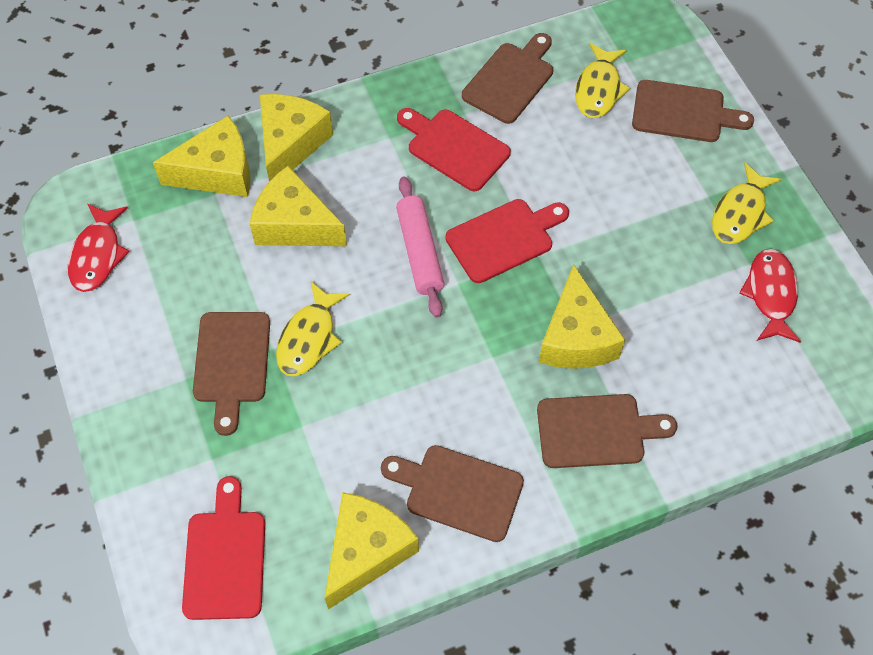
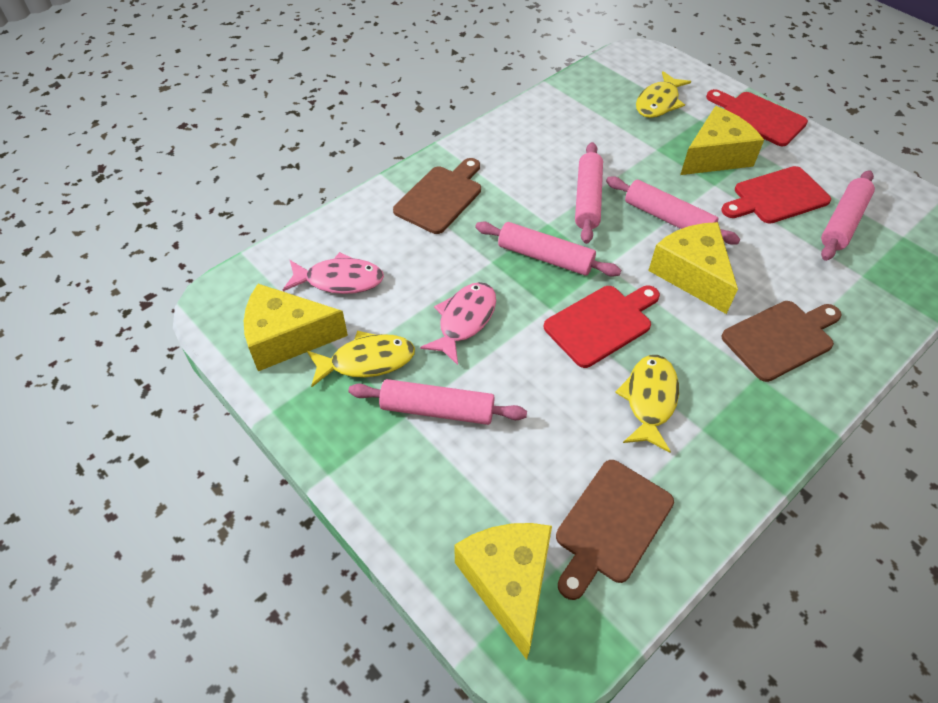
brown cutting board: [193,312,270,436] [381,445,524,542] [462,33,553,124] [537,394,677,468] [632,80,754,142] = 5 -> [393,158,481,234] [556,460,674,600] [722,301,842,382] = 3
pink fish: none = 0 -> [283,252,384,294] [420,282,496,365] = 2
pink rolling pin: [396,176,444,318] = 1 -> [349,379,527,425] [475,222,621,277] [575,142,603,244] [606,176,740,245] [821,170,875,261] = 5
red fish: [68,204,130,292] [739,249,801,343] = 2 -> none = 0
yellow cheese: [153,116,250,197] [250,166,347,246] [260,94,333,182] [325,492,419,610] [538,264,625,369] = 5 -> [244,284,348,371] [454,523,552,660] [648,222,738,314] [680,106,764,175] = 4

